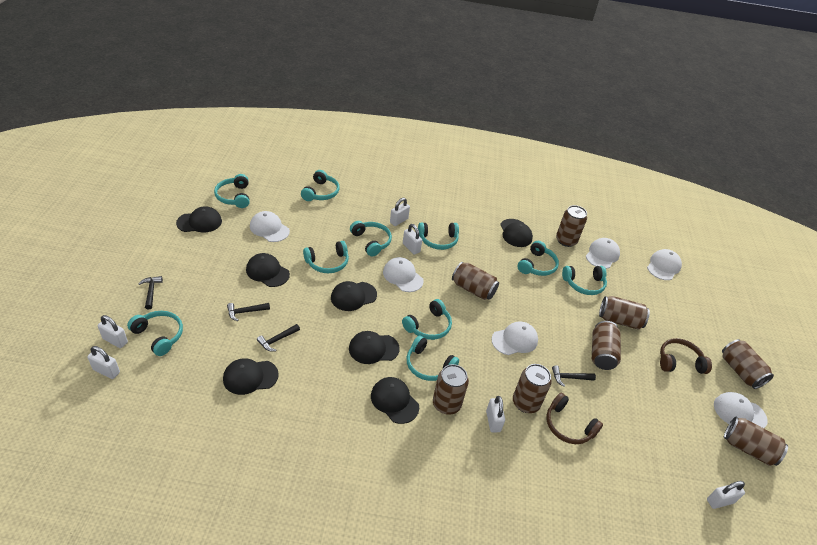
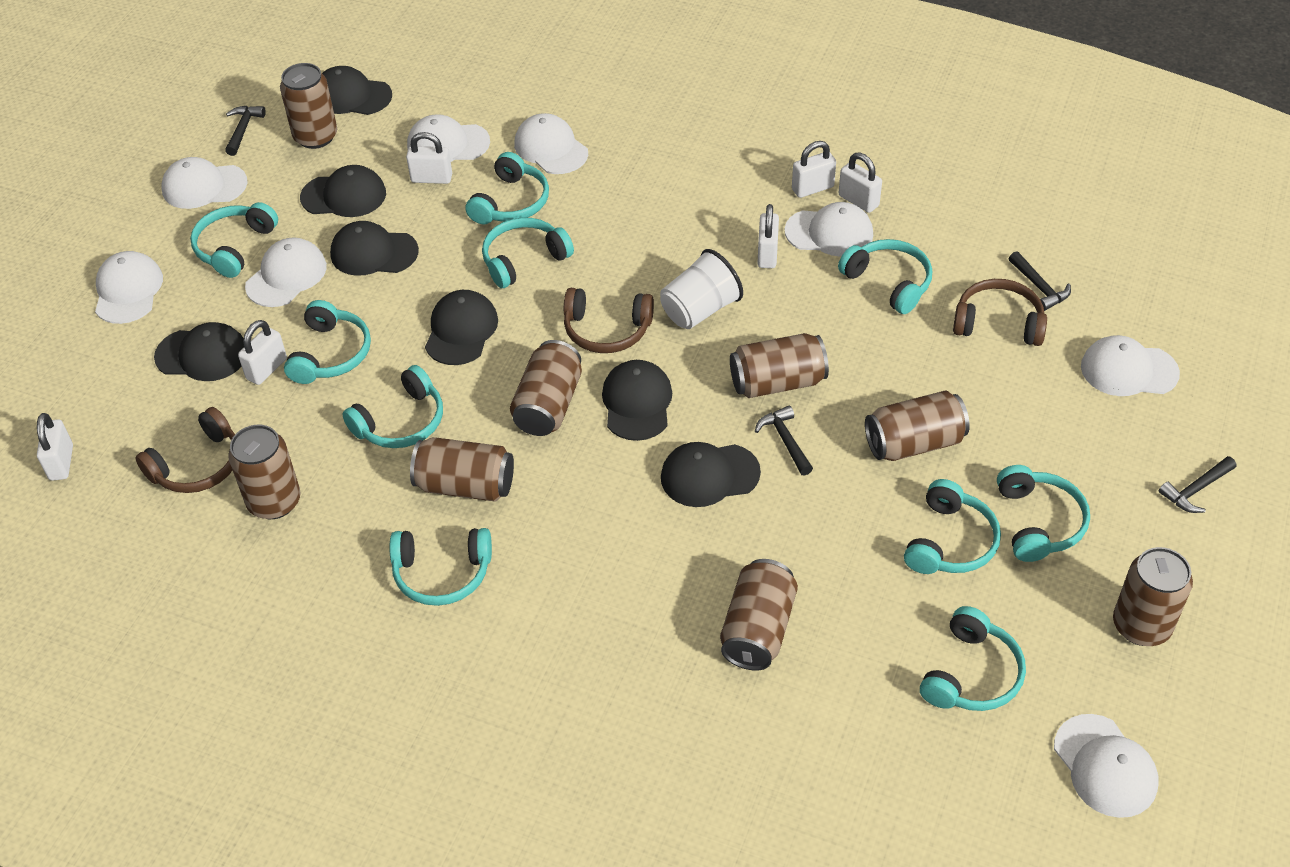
brown headphones: [546,393,603,444] [660,338,712,374] = 2 -> [135,407,235,493] [564,288,654,353] [953,279,1047,346] = 3
white cap: [250,211,290,242] [383,257,424,292] [492,322,538,355] [586,238,620,269] [647,249,682,280] [714,392,767,428] = 6 -> [95,251,163,324] [161,157,248,209] [245,237,327,307] [407,114,490,162] [514,113,588,174] [785,202,873,257] [1054,714,1158,818] [1081,335,1180,396] = 8
white cup: none = 0 -> [660,249,743,329] = 1

